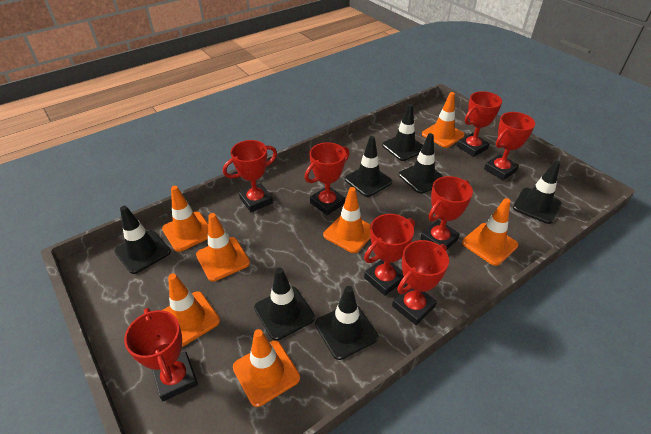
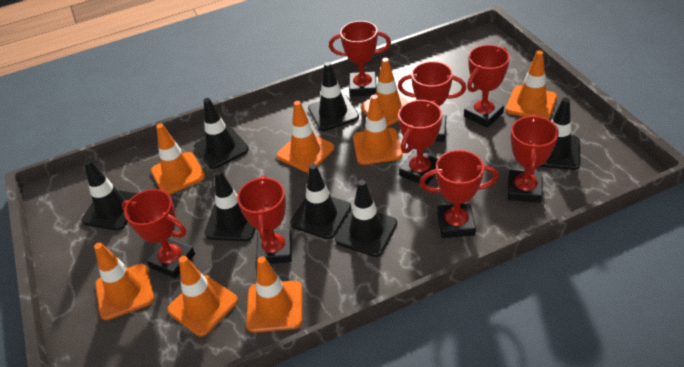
orange traffic cone: [162,186,208,252] [163,274,220,347] [196,213,250,282] [233,329,300,407] [323,187,371,253] [422,92,465,148] [462,198,518,266] = 7 -> [94,242,154,320] [151,124,205,195] [167,256,238,337] [246,256,302,333] [277,101,334,173] [353,95,403,165] [360,58,407,127] [506,51,557,120] = 8

